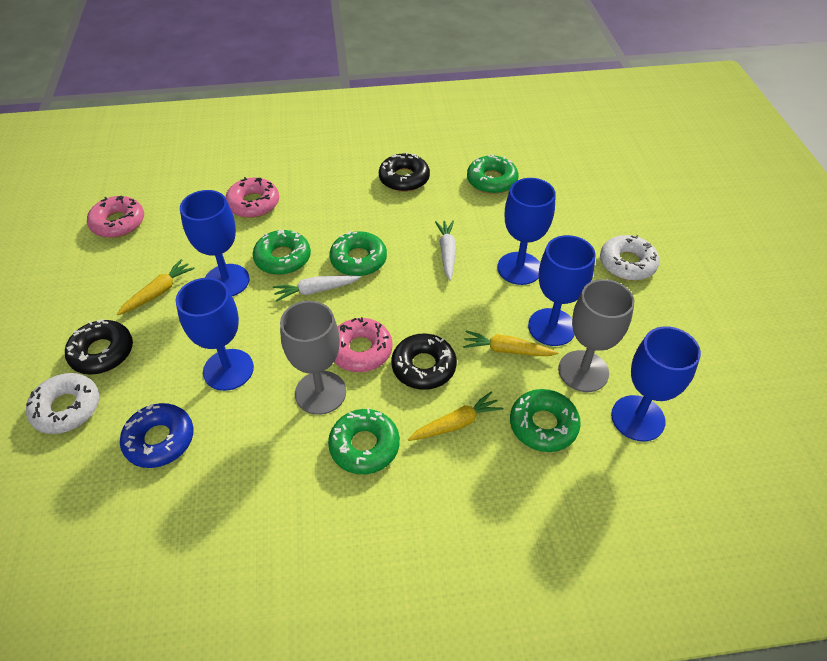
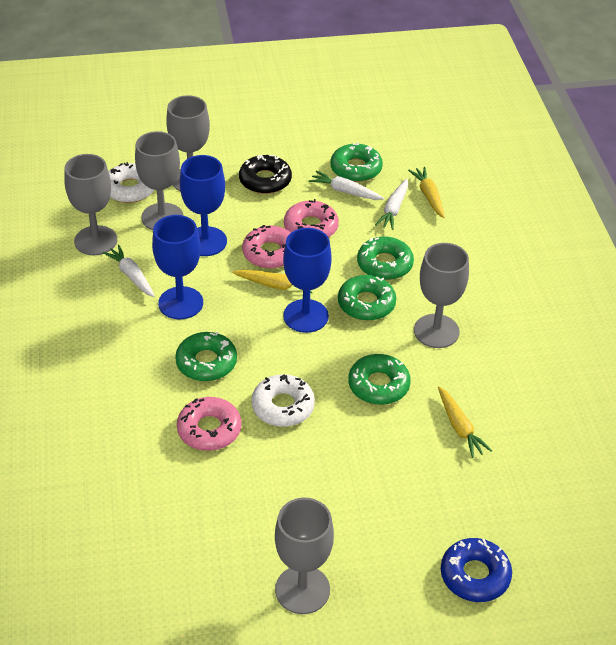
black donut: [65,319,133,375] [379,152,430,192] [391,334,457,390] = 3 -> [239,155,292,194] = 1
blue goblet: [176,278,254,391] [180,190,250,296] [497,178,556,285] [528,235,596,346] [611,326,701,442] = 5 -> [152,215,203,319] [180,155,227,256] [283,228,332,333] = 3
grey goblet: [280,301,346,415] [558,279,634,392] = 2 -> [64,154,117,256] [135,131,183,230] [166,95,210,192] [275,497,334,614] [414,243,469,348] = 5
white carrot: [273,275,361,302] [435,221,456,281] = 2 -> [102,245,155,297] [309,171,384,200] [375,178,408,230] = 3

